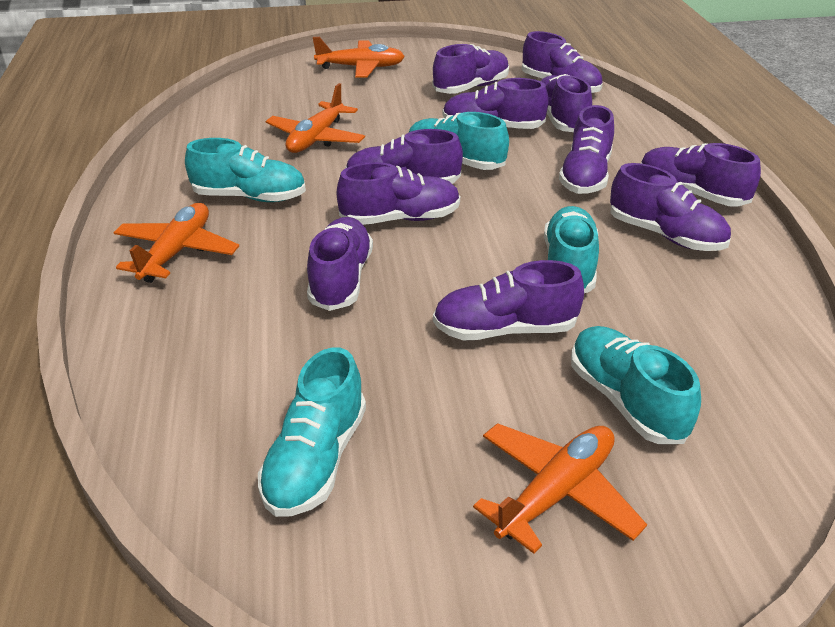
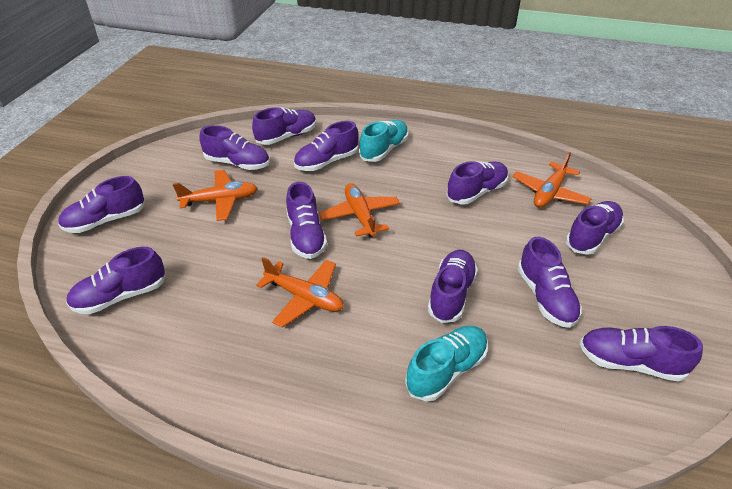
turquoise shoe: [185,138,306,202] [258,347,366,517] [409,112,509,170] [544,206,599,293] [571,326,701,444] = 5 -> [359,120,409,162] [405,325,488,401] = 2

